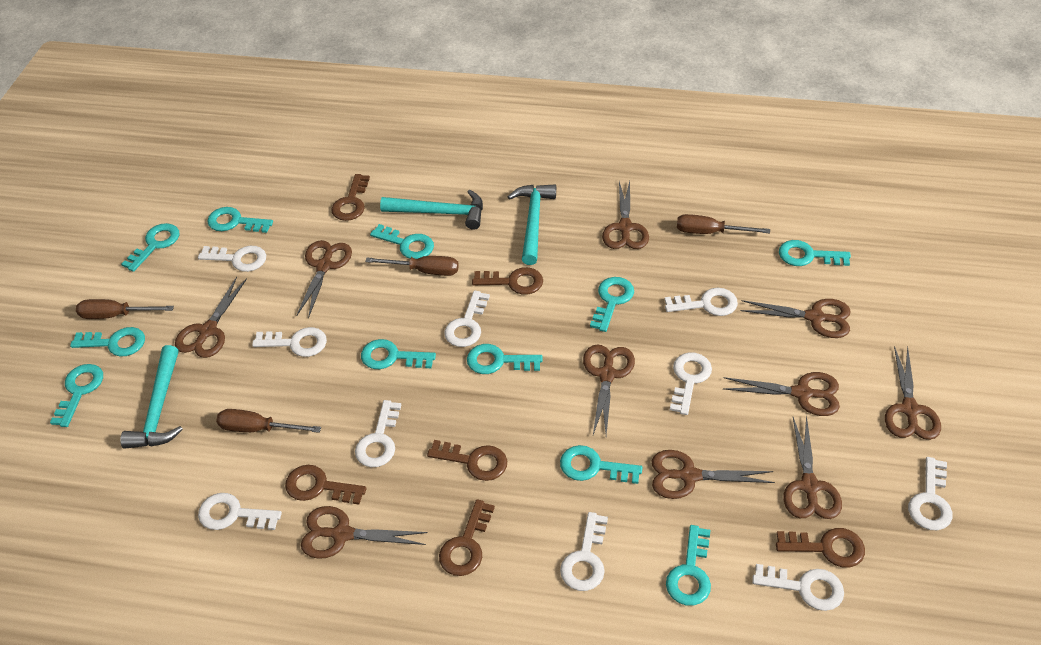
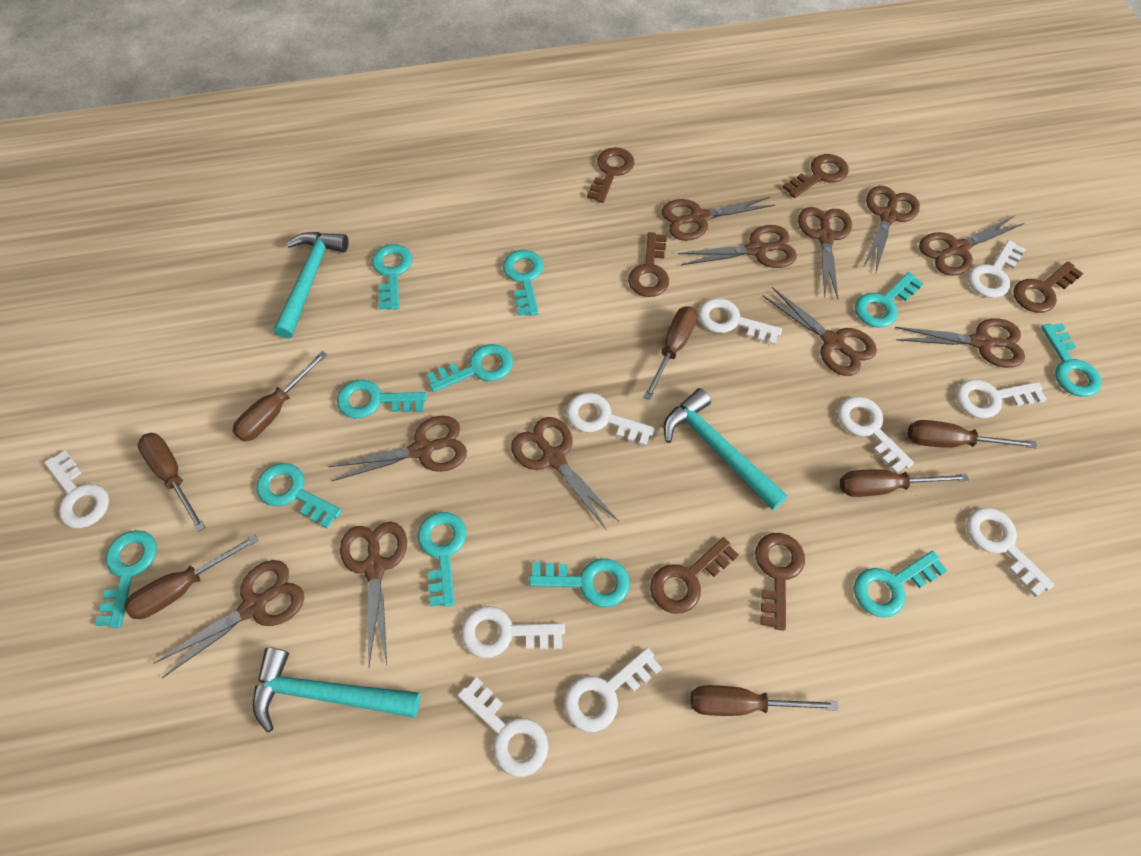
brown scissors: [175,277,247,358] [296,240,352,319] [301,506,428,559] [583,344,635,435] [602,181,649,249] [652,450,775,499] [723,372,840,416] [740,299,851,338] [783,415,842,519] [885,346,941,440] = 10 -> [154,560,304,678] [328,416,467,481] [340,522,407,665] [511,417,619,530] [662,197,775,241] [678,225,797,268] [763,287,877,376] [798,207,852,299] [863,186,920,272] [895,318,1025,368] [919,216,1025,276] = 11
brown screwdriver: [76,299,174,319] [216,409,321,433] [365,256,459,276] [677,214,770,234] = 4 -> [124,534,258,619] [138,433,205,532] [232,351,327,442] [643,306,697,400] [691,685,838,716] [840,469,969,497] [908,420,1037,448] = 7

